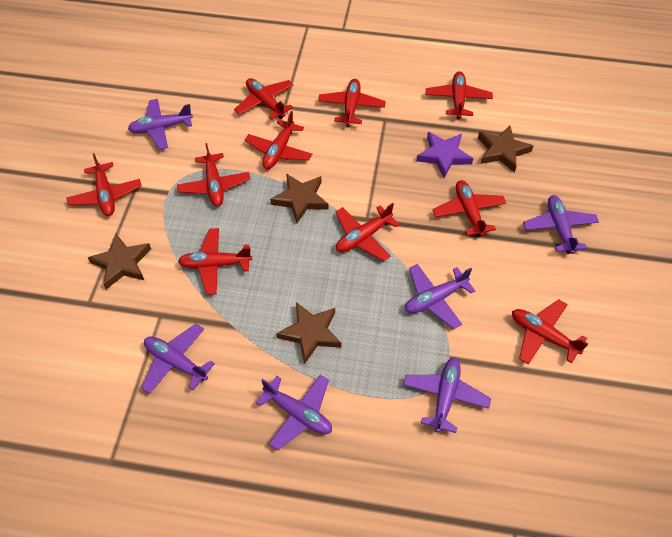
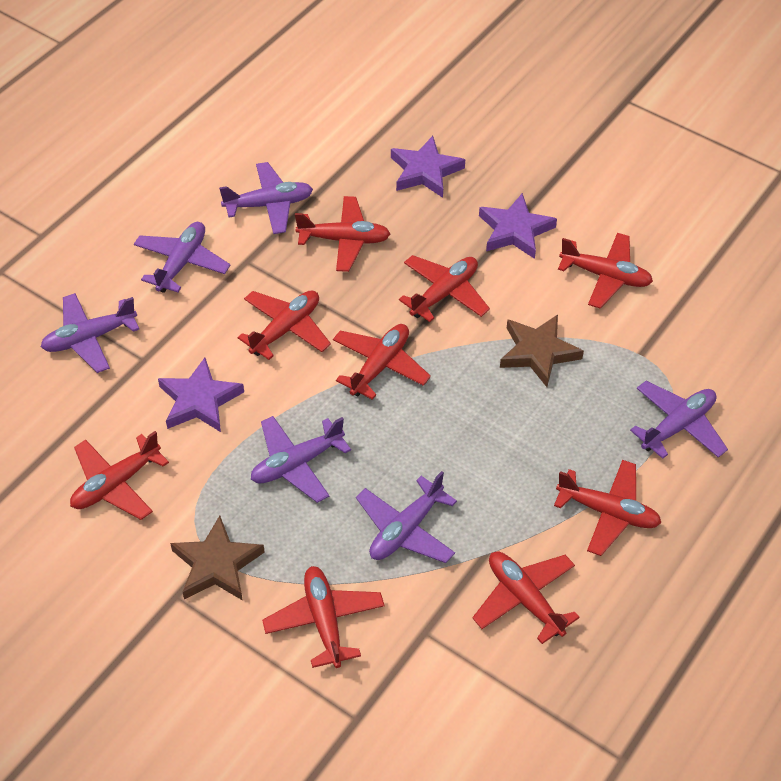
brown star: [87,234,151,289] [270,174,329,223] [276,302,341,364] [478,126,533,173] = 4 -> [170,516,265,601] [500,315,584,387] = 2
purple star: [416,132,473,178] = 1 -> [158,358,244,432] [391,136,465,198] [479,193,557,259] = 3
red plane: [66,153,141,216] [177,143,250,206] [178,228,252,295] [234,78,294,120] [245,111,312,169] [318,79,386,127] [336,203,400,261] [426,71,493,119] [433,180,506,237] [512,299,589,365] = 10 -> [70,431,169,520] [238,290,331,360] [262,566,385,668] [295,196,390,272] [333,324,431,400] [399,255,490,322] [472,551,580,644] [554,460,661,556] [558,233,653,309] = 9

